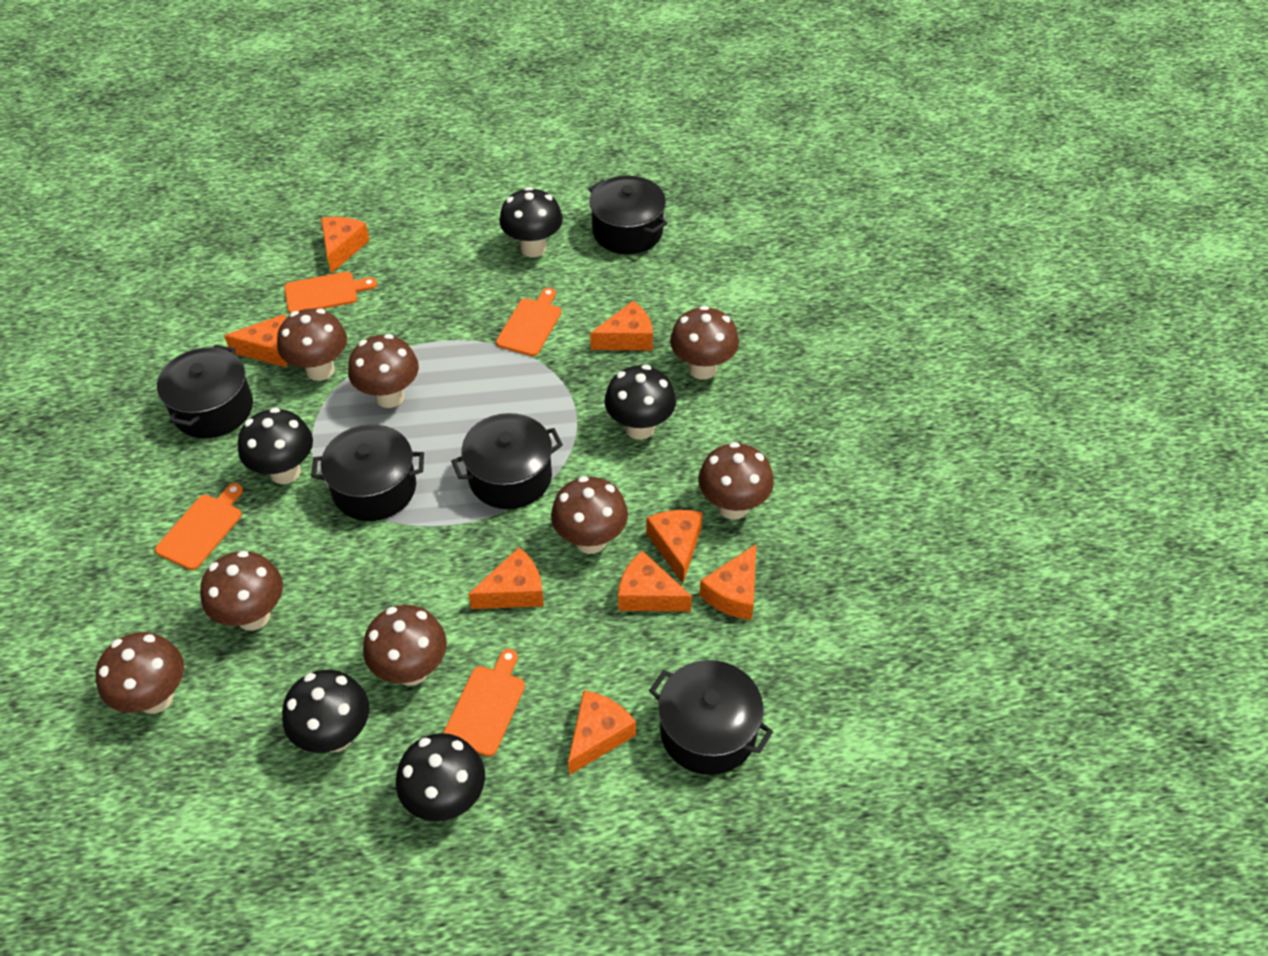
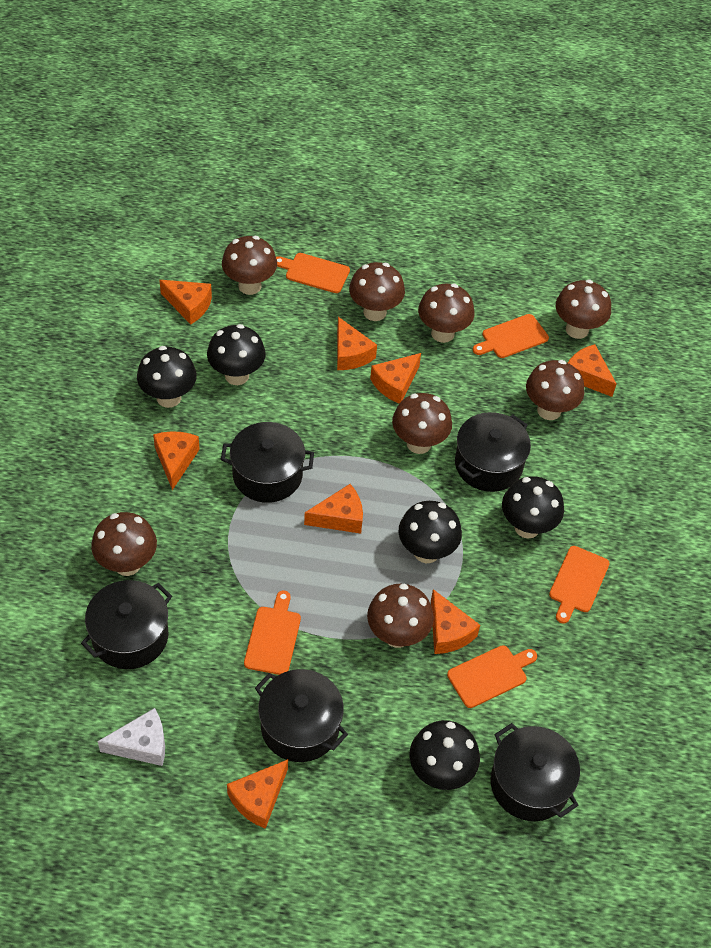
orange cutting board: [155,483,243,570] [284,272,377,314] [443,649,525,757] [496,288,562,356] = 4 -> [244,591,301,675] [276,253,350,293] [447,645,537,708] [473,314,549,358] [549,546,610,624] = 5
white cheese: none = 0 -> [97,708,165,766] = 1

